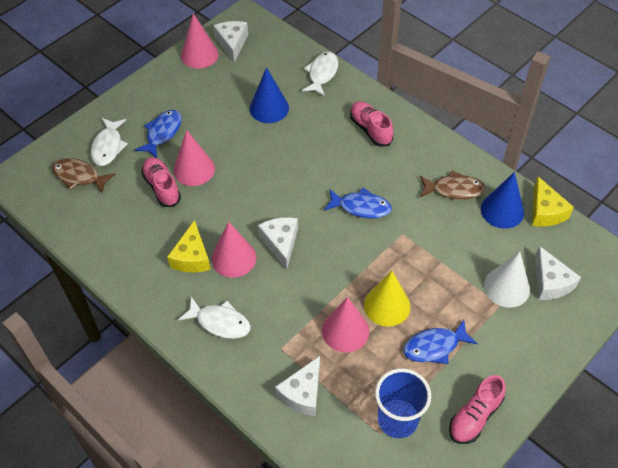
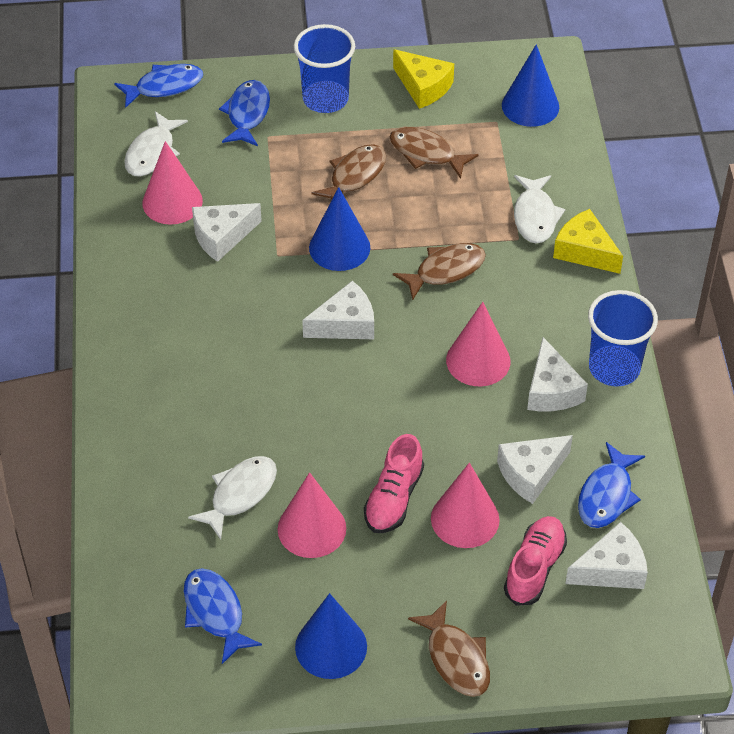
blue cone: [250,67,289,123] [481,172,524,229] = 2 -> [295,593,367,679] [309,187,370,271] [502,44,559,127] = 3
blue cup: [375,368,431,438] = 1 -> [294,24,355,113] [588,290,658,387] = 2
blue fish: [135,110,182,158] [324,188,392,219] [403,320,478,364] = 3 -> [114,64,203,108] [184,568,262,664] [219,80,270,146] [578,442,645,528] = 4
brown fish: [52,158,116,194] [420,170,486,200] = 2 -> [311,144,386,200] [390,127,479,179] [393,243,486,300] [408,600,490,697] = 4
pink shoe: [141,157,181,207] [350,101,393,147] [449,375,506,444] = 3 -> [364,434,424,533] [504,516,567,606] = 2
white cheese: [213,21,248,62] [258,217,298,269] [275,356,320,416] [535,246,581,300] = 4 -> [192,203,262,262] [302,281,374,339] [497,435,573,504] [527,337,588,411] [565,522,648,589] = 5
white cone: [484,251,530,308] = 1 -> none = 0
yellow cone: [364,271,411,326] = 1 -> none = 0

